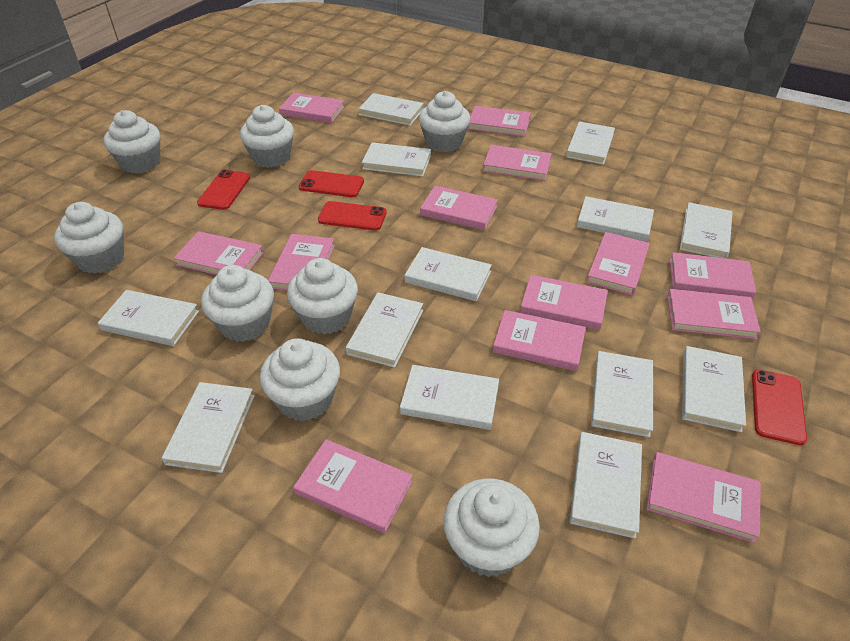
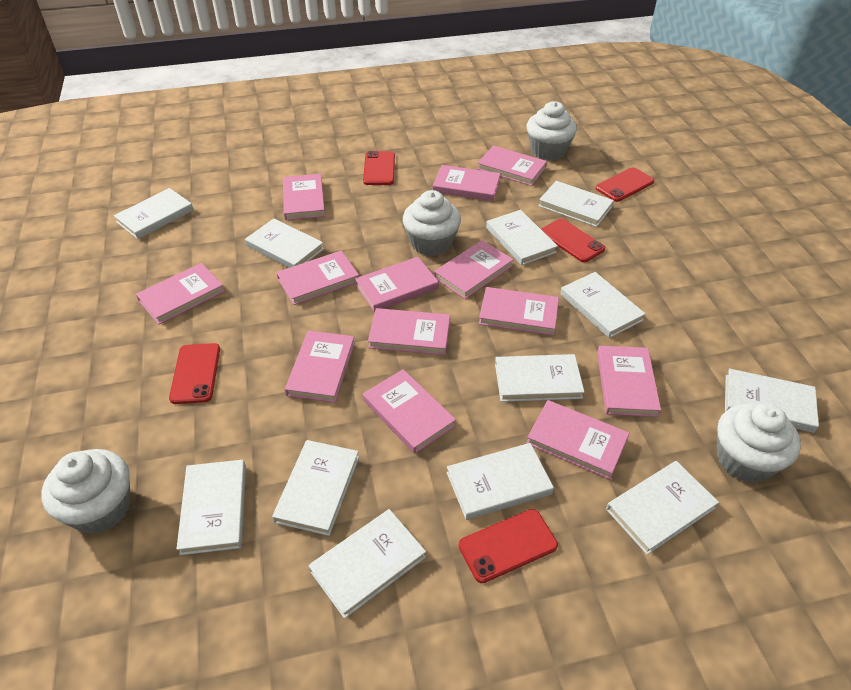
red phone: [197,170,250,210] [299,170,364,197] [318,201,387,231] [752,369,807,445] = 4 -> [169,343,220,404] [363,151,395,185] [459,509,558,583] [541,219,606,262] [596,167,654,202] = 5
white book: [98,290,199,346] [162,382,254,473] [346,292,423,368] [358,93,424,126] [362,142,431,177] [400,365,499,430] [405,247,492,301] [566,121,615,165] [570,432,642,539] [577,196,654,242] [591,351,653,437] [680,202,733,259] [682,346,746,432] = 13 -> [114,188,193,239] [177,460,246,555] [245,218,324,268] [272,440,359,536] [308,509,426,619] [447,443,554,520] [486,210,558,265] [495,354,585,402] [538,181,614,227] [560,272,646,338] [606,461,719,555] [725,368,819,433] = 12
white cupcake: [54,202,124,274] [104,110,160,173] [201,265,274,342] [240,105,294,168] [260,338,340,421] [287,258,358,334] [419,91,471,152] [443,478,540,577] = 8 -> [41,449,130,534] [403,190,461,256] [527,101,577,160] [717,403,801,483] = 4

